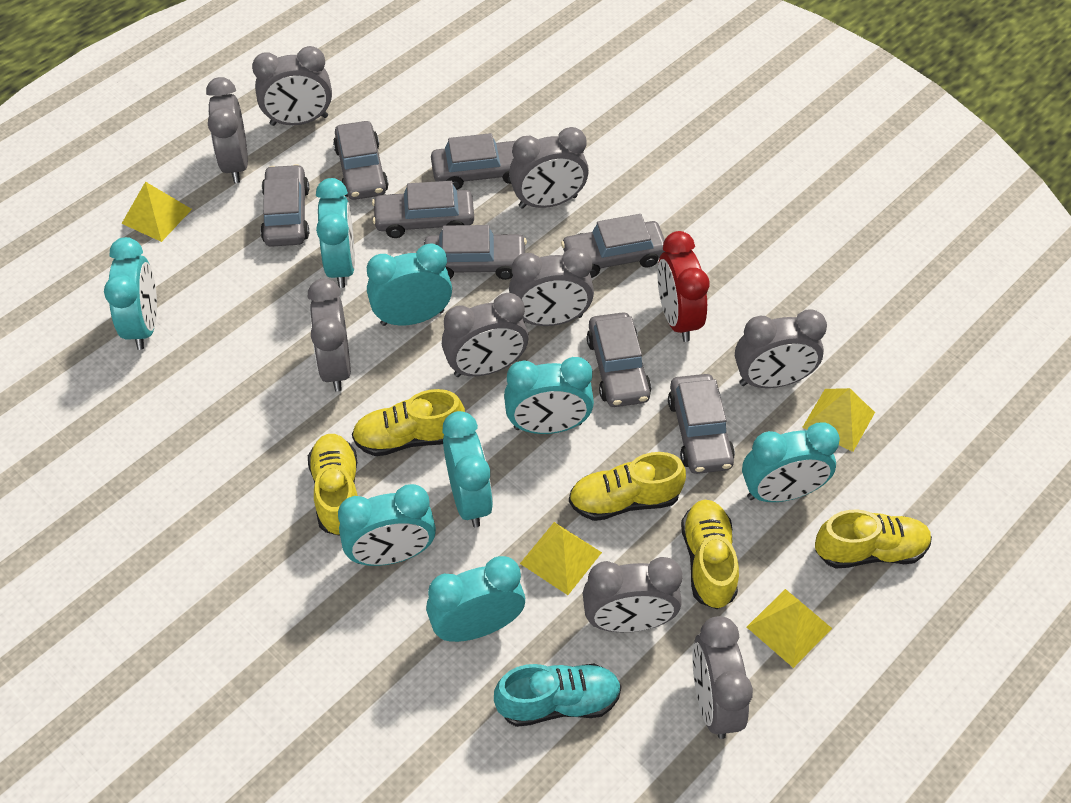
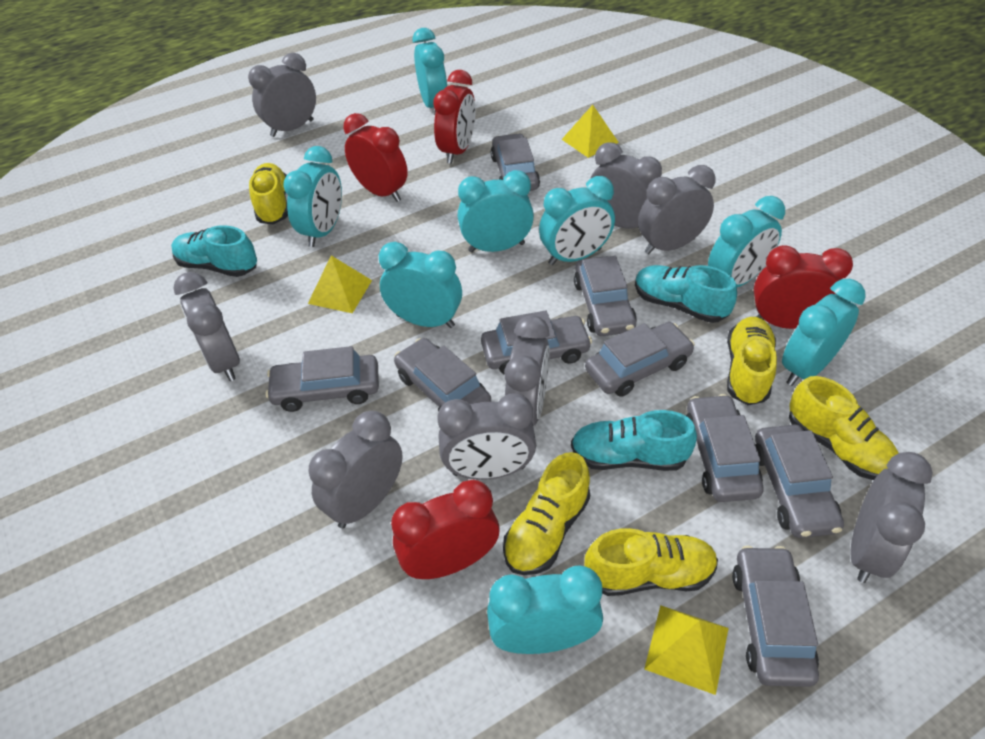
grey car: [260,164,309,247] [333,121,389,200] [372,181,474,238] [424,225,527,280] [431,133,515,190] [561,214,665,278] [587,312,651,407] [668,374,735,474] = 8 -> [266,346,379,412] [394,338,491,412] [481,311,592,374] [491,133,540,191] [574,256,637,336] [585,322,695,397] [686,394,764,502] [732,545,819,687] [755,425,844,538] = 9
grey clock: [206,77,248,183] [252,46,332,126] [308,278,351,392] [442,293,529,377] [509,127,589,209] [509,248,594,326] [583,557,682,632] [692,616,753,739] [735,309,827,388] = 9 -> [173,272,240,381] [248,53,316,137] [309,411,403,528] [437,394,536,480] [504,315,550,426] [590,142,662,229] [638,165,716,254] [851,452,933,583] = 8
red clock: [657,231,709,342] = 1 -> [343,113,408,202] [391,480,499,579] [433,70,475,164] [754,245,853,329] = 4
turquoise shoe: [494,664,622,727] = 1 -> [171,225,257,277] [571,410,697,471] [635,265,737,323] = 3
yellow pyramid: [121,182,192,242] [520,522,602,595] [747,589,832,668] [802,388,875,452] = 4 -> [308,256,372,313] [562,105,619,158] [644,605,729,695] = 3

